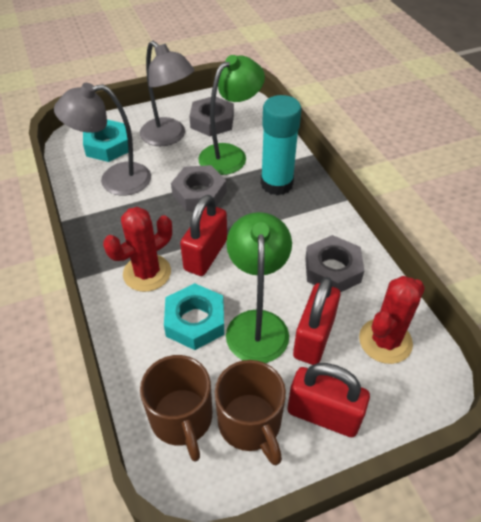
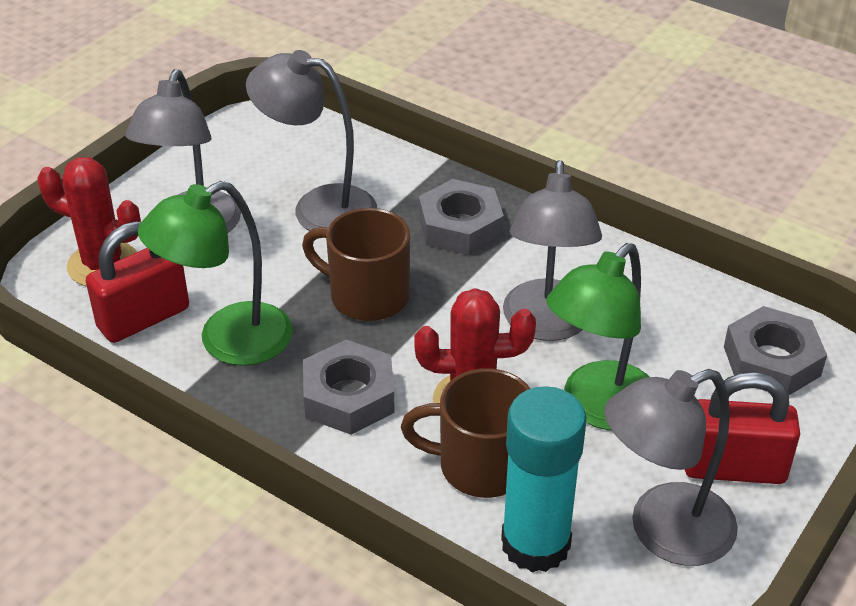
grey lamp: [54,83,151,196] [140,41,194,146] = 2 -> [125,69,241,233] [246,50,377,231] [503,160,602,341] [604,369,738,566] = 4
red padlock: [180,195,227,276] [287,363,370,437] [293,277,340,365] = 3 -> [86,221,189,343] [685,372,800,484] = 2
turquoise nut: [83,120,128,162] [164,283,224,350] = 2 -> none = 0

